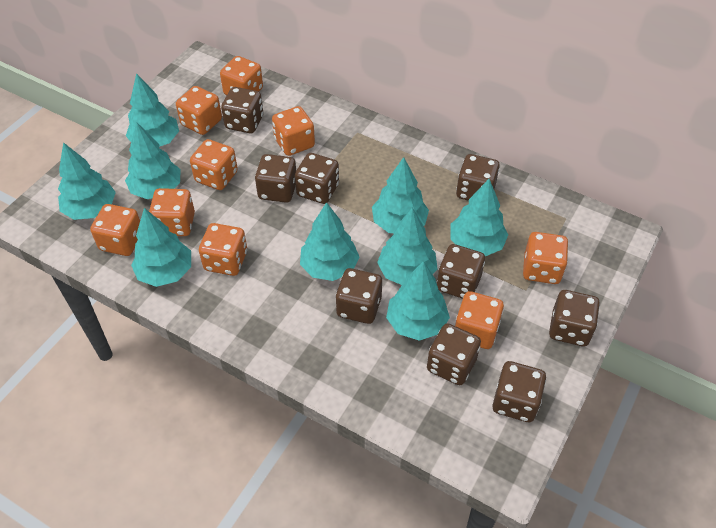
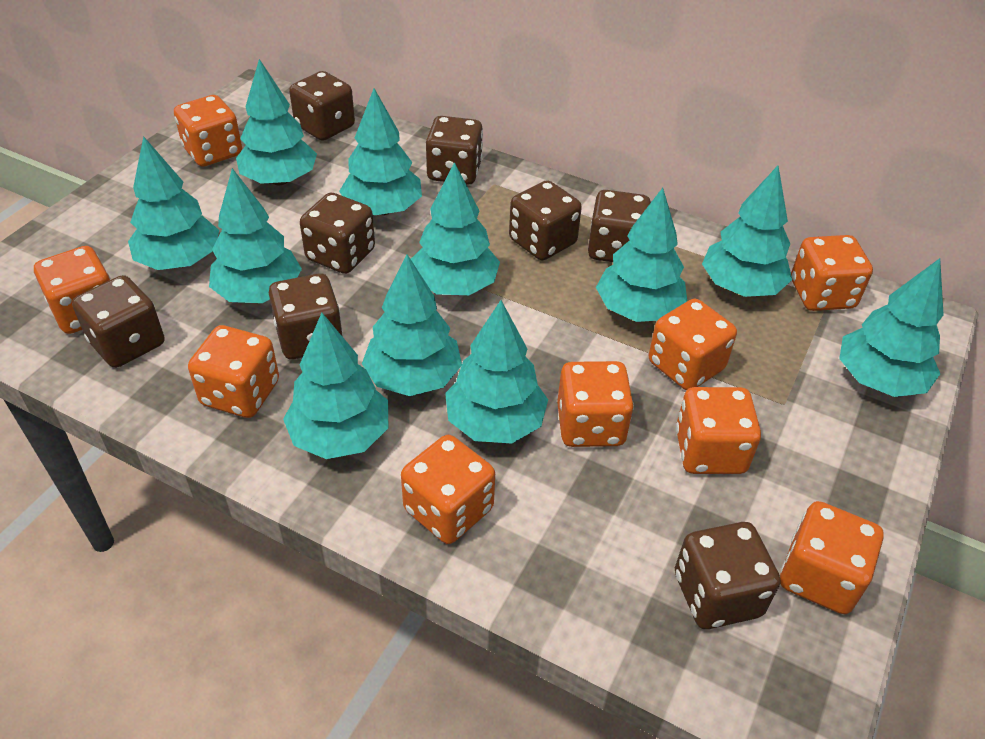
brown dice: [221,87,263,133] [255,154,296,203] [295,153,339,204] [336,268,382,324] [427,323,481,385] [437,244,485,299] [456,154,500,201] [492,361,546,422] [549,290,600,347] = 9 -> [72,275,165,368] [269,273,343,359] [289,71,355,141] [300,193,375,274] [426,116,483,185] [509,180,582,260] [588,190,651,262] [675,522,780,629] = 8
turquoise tree: [58,142,116,220] [125,122,181,199] [126,73,179,147] [131,208,191,287] [300,202,359,281] [372,157,429,233] [377,208,438,285] [386,261,450,341] [450,179,508,256] = 9 -> [128,136,219,270] [209,168,302,303] [236,59,317,185] [283,313,388,459] [339,88,422,215] [362,254,462,396] [411,162,500,295] [445,300,548,443] [596,188,687,322] [702,166,792,297] [839,258,944,397] = 11

